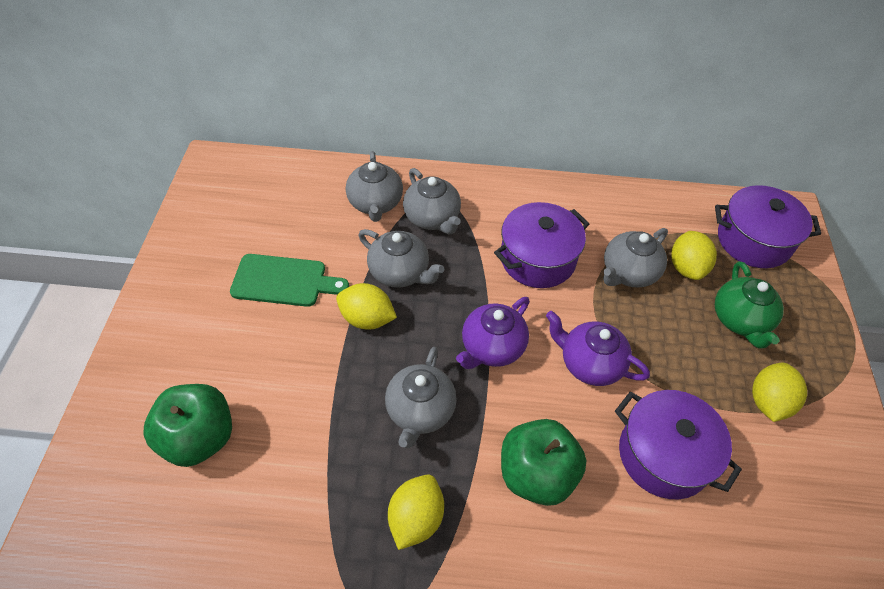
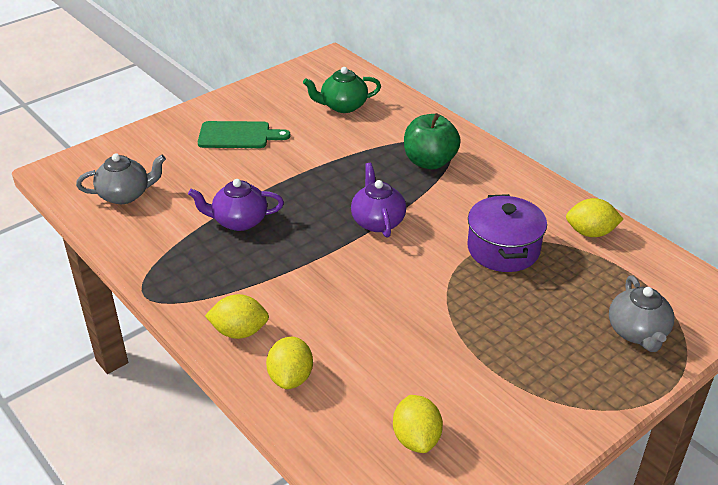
green apple: [143,384,232,467] [501,419,586,506] = 2 -> [404,113,461,169] = 1
grey teapot: [346,151,403,222] [359,229,444,288] [385,347,457,448] [403,168,461,234] [603,228,668,288] = 5 -> [76,153,166,204] [609,275,674,352] = 2
purple pot: [494,202,589,288] [615,390,742,499] [715,185,821,268] = 3 -> [467,194,547,272] = 1

